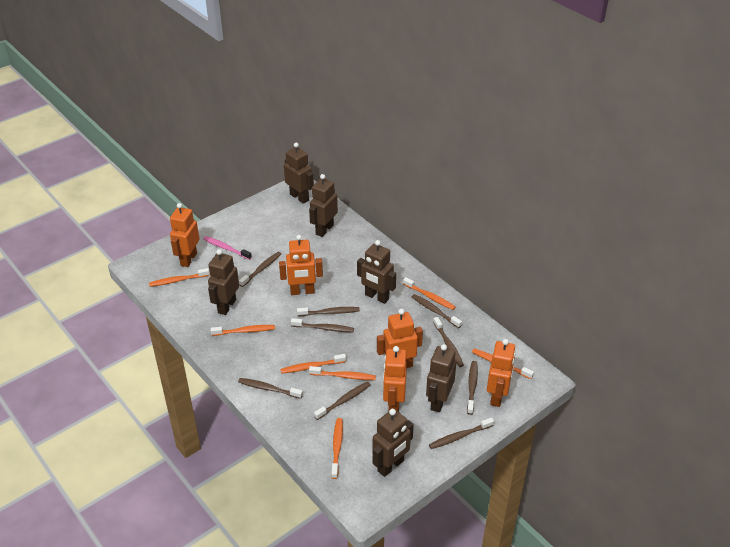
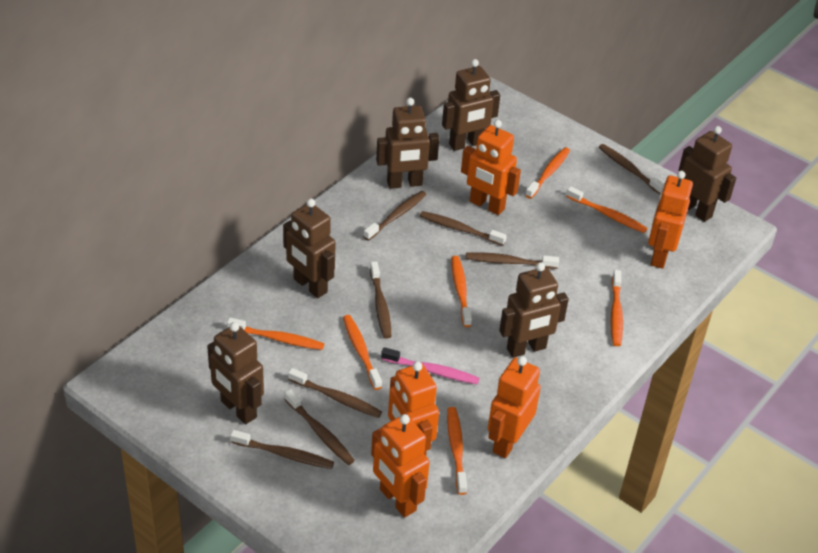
brown toothbrush: [238,378,303,399] [239,252,281,287] [291,318,354,332] [297,307,360,316] [314,382,371,420] [412,294,462,328] [429,417,494,449] [433,317,464,367] [467,361,478,415] = 9 -> [230,430,334,469] [284,389,355,465] [288,368,382,418] [363,191,427,241] [370,261,392,339] [420,211,507,246] [465,252,559,269] [599,144,664,194] = 8

